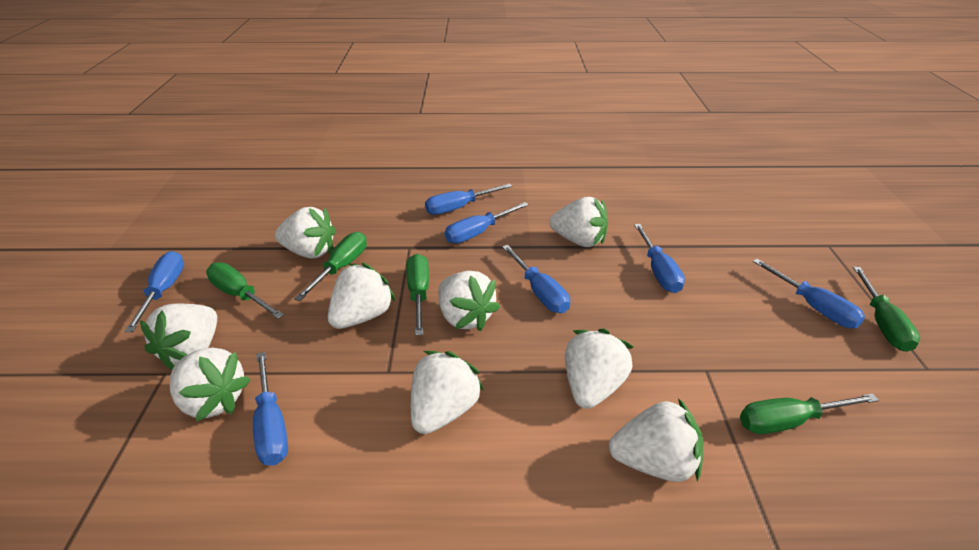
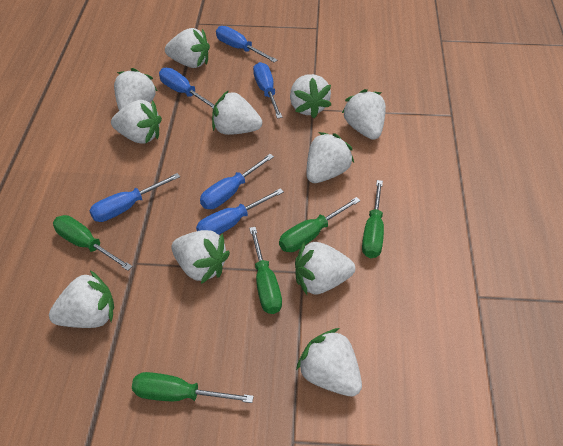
blue screwdriver: [125,251,184,332] [253,352,288,465] [425,183,513,215] [445,202,529,244] [502,245,570,313] [634,224,685,293] [753,259,865,328] = 7 -> [89,173,180,222] [159,68,215,108] [196,188,284,235] [200,154,274,209] [216,26,278,63] [253,62,282,119] = 6
white strawberry: [140,304,217,370] [170,347,250,422] [275,207,336,259] [328,263,396,329] [411,351,484,434] [438,271,500,331] [549,197,608,247] [565,329,633,409] [609,398,703,482] = 9 -> [49,270,114,328] [111,100,162,144] [114,68,157,111] [165,28,210,68] [171,230,230,284] [212,90,262,135] [290,74,331,118] [295,241,355,295] [296,328,362,396] [307,132,354,183] [342,89,386,140] = 11

